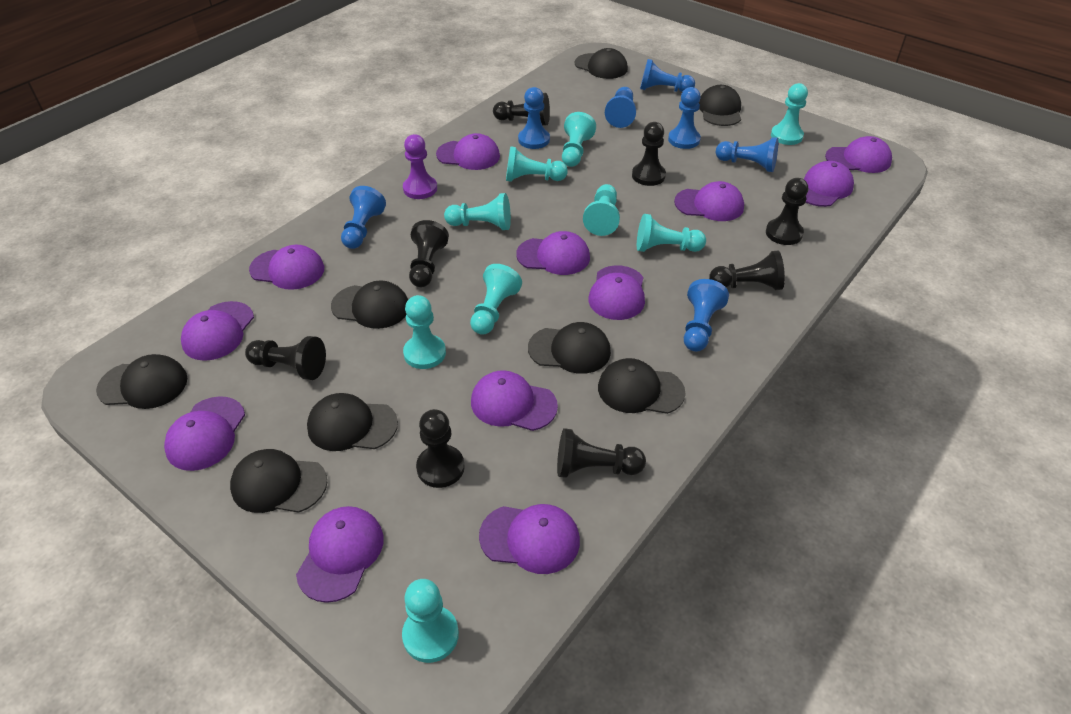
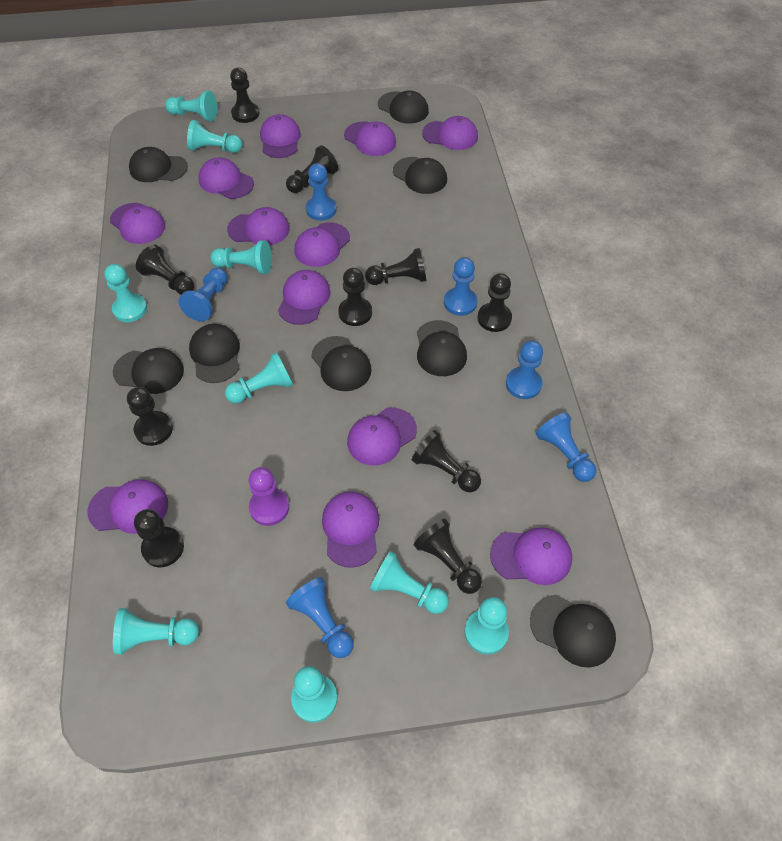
black pawn: [245,336,326,380] [409,220,449,287] [416,409,465,488] [493,93,550,126] [557,428,646,478] [632,122,666,186] [709,250,785,290] [766,178,808,245] = 8 -> [127,387,173,446] [134,509,184,567] [136,244,194,295] [230,68,259,123] [286,145,338,193] [338,268,372,326] [365,248,426,285] [412,430,481,492] [413,519,482,594] [478,273,512,332] = 10
blue pawn: [341,186,386,249] [518,87,550,149] [605,87,636,128] [640,59,695,92] [668,87,701,149] [684,279,729,352] [716,137,778,172] = 7 -> [179,268,228,322] [286,577,354,658] [306,163,337,221] [444,257,478,316] [506,341,543,399] [536,412,596,482] = 6

